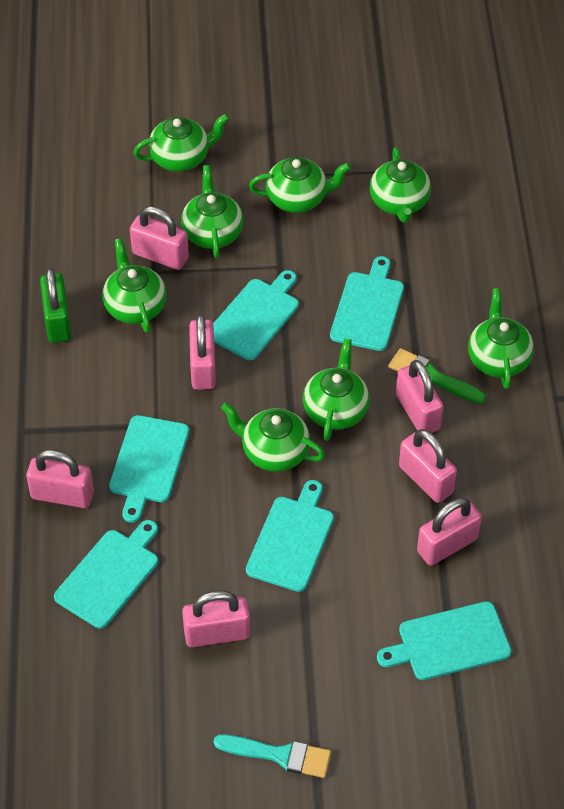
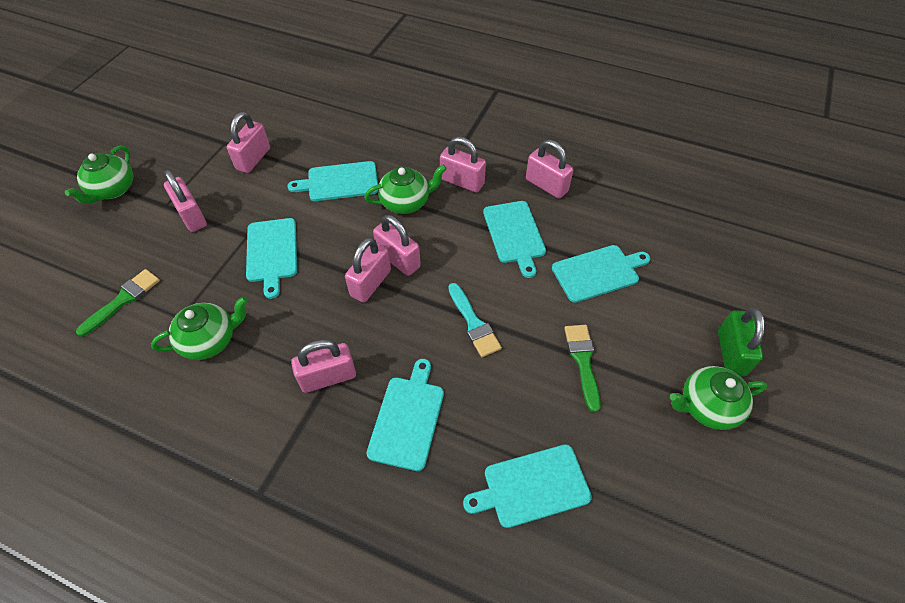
green brush: [388,348,486,404] = 1 -> [76,269,160,336] [564,325,601,412] = 2
green teapot: [102,238,167,333] [133,114,229,172] [181,165,243,258] [221,403,325,472] [249,157,351,213] [303,338,370,441] [370,147,431,223] [468,288,534,389] = 8 -> [65,146,133,204] [151,296,248,360] [364,164,447,214] [670,366,767,430] = 4

